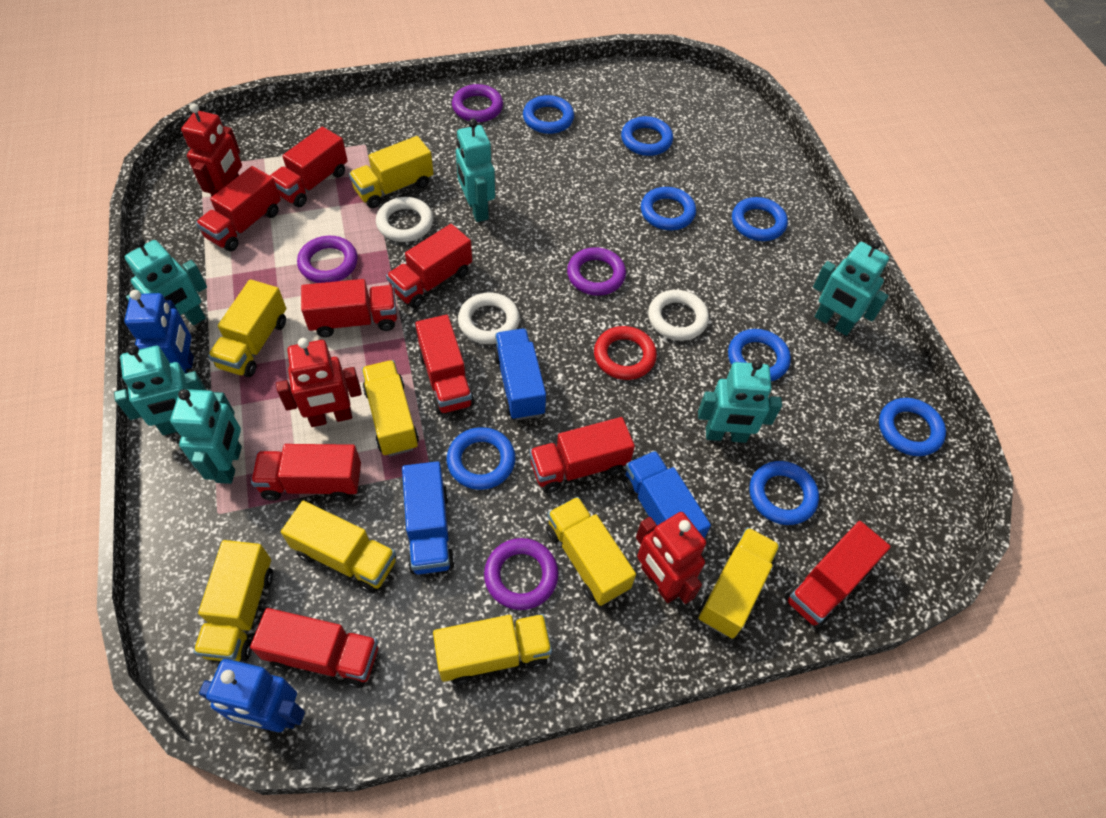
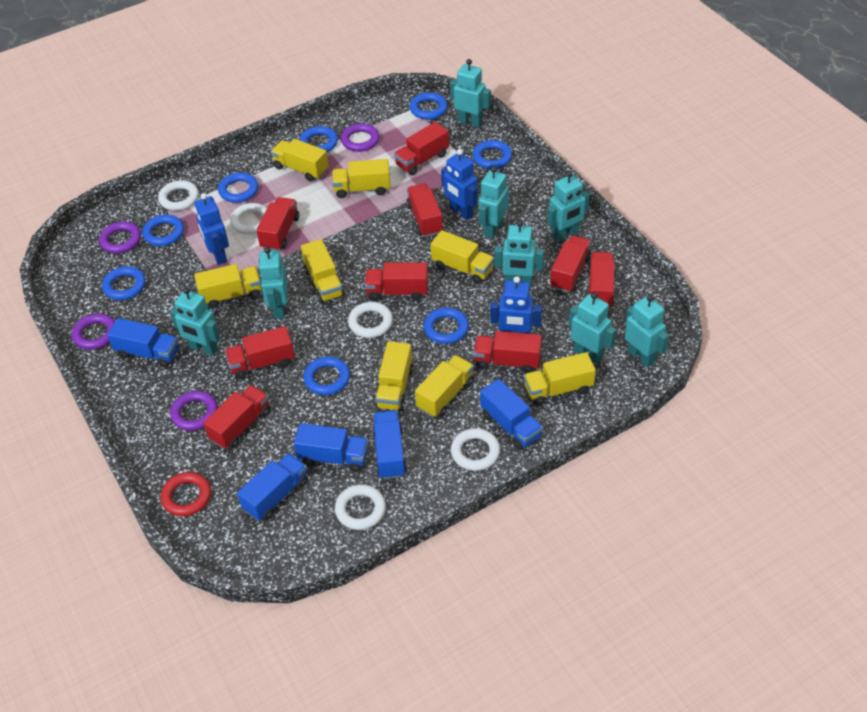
blue robot: [124,290,194,373] [199,659,305,732] = 2 -> [194,193,229,265] [441,149,478,220] [490,276,542,334] = 3
blue truck: [402,461,455,574] [493,329,546,420] [623,451,711,539] = 3 -> [107,318,179,368] [237,453,308,521] [294,423,368,472] [372,410,407,479] [480,379,543,450] = 5
red robot: [181,104,242,197] [276,338,362,427] [636,512,706,604] = 3 -> none = 0
turquoise robot: [114,344,206,435] [125,237,207,325] [170,389,242,484] [456,119,495,222] [698,359,782,443] [813,239,889,336] = 6 -> [170,287,220,356] [258,247,288,319] [450,59,491,127] [478,166,509,239] [494,220,544,287] [547,171,590,242] [569,292,616,364] [625,295,669,368] = 8
white ring: [376,197,433,242] [458,293,520,344] [648,290,709,341] = 3 -> [158,180,199,211] [230,203,267,234] [335,484,386,530] [348,302,393,338] [451,428,500,471] = 5

